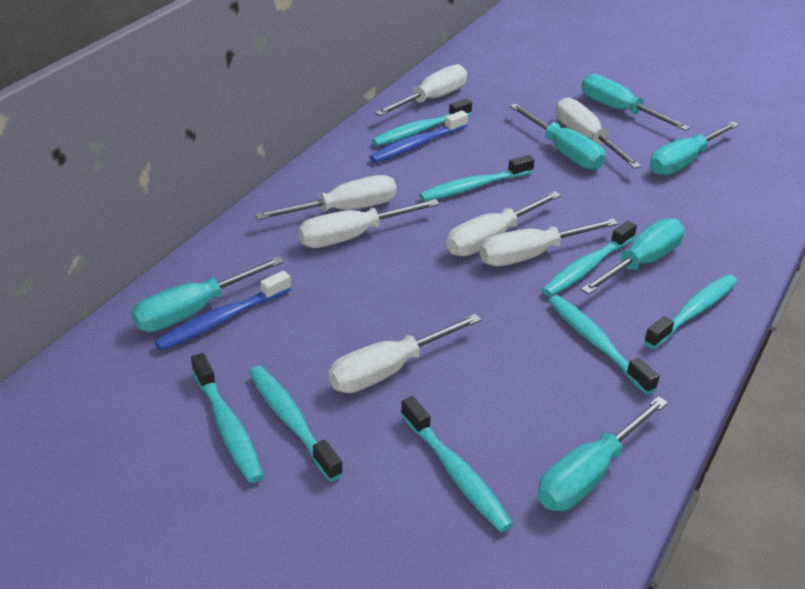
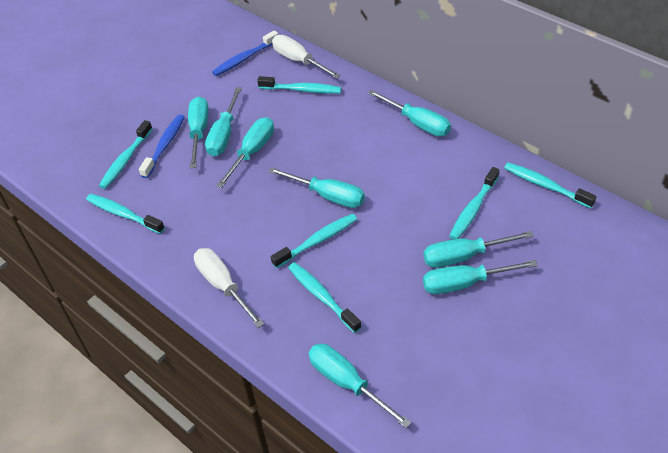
turquoise screwdriver: [131,256,284,332] [510,104,606,170] [537,396,668,511] [581,74,690,131] [581,218,684,295] [649,121,739,176] = 6 -> [188,96,209,168] [205,87,242,157] [216,117,274,188] [268,167,365,208] [309,343,411,428] [368,90,451,136] [423,231,534,268] [423,260,538,294] = 8
turquoise toothbrush: [191,353,264,483] [249,366,343,481] [372,99,472,146] [401,396,513,532] [419,155,535,201] [541,221,637,297] [548,295,659,394] [644,274,737,349] = 8 -> [86,194,165,234] [99,120,152,189] [257,76,341,94] [271,214,357,268] [288,262,361,333] [449,167,499,240] [504,162,597,208] = 7
white screwdriver: [255,175,397,220] [298,199,440,248] [328,314,481,393] [375,64,467,116] [446,191,561,256] [480,218,618,266] [556,97,641,169] = 7 -> [194,248,264,328] [272,35,341,79] = 2

